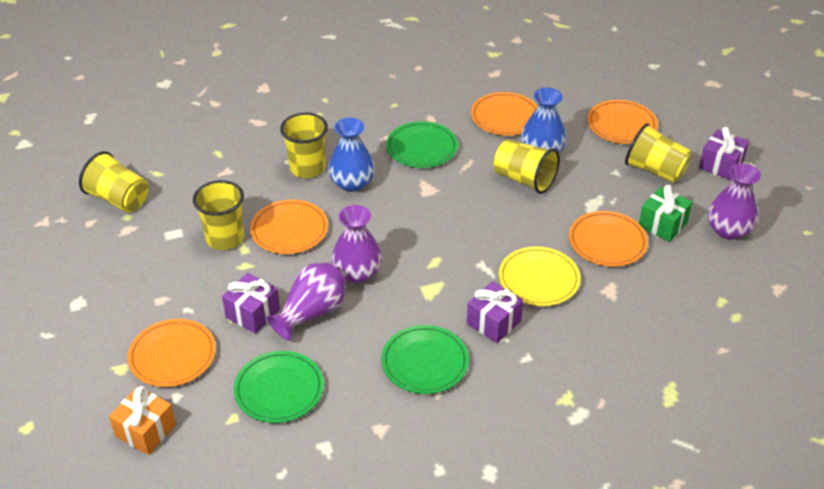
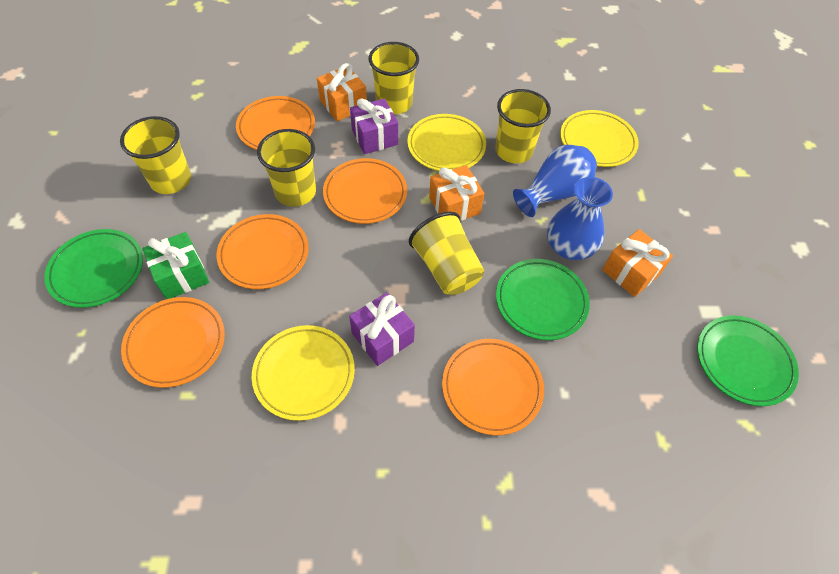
orange gift: [109,386,176,455] = 1 -> [317,63,367,121] [429,165,484,221] [602,229,673,297] = 3
purple gift: [222,273,280,334] [467,281,523,343] [699,127,749,180] = 3 -> [349,292,415,366] [350,99,398,154] = 2
purple vase: [267,263,346,341] [331,205,382,283] [708,163,761,240] = 3 -> none = 0
yellow plate: [499,246,580,306] = 1 -> [252,325,355,421] [407,114,486,171] [560,110,639,167] = 3

